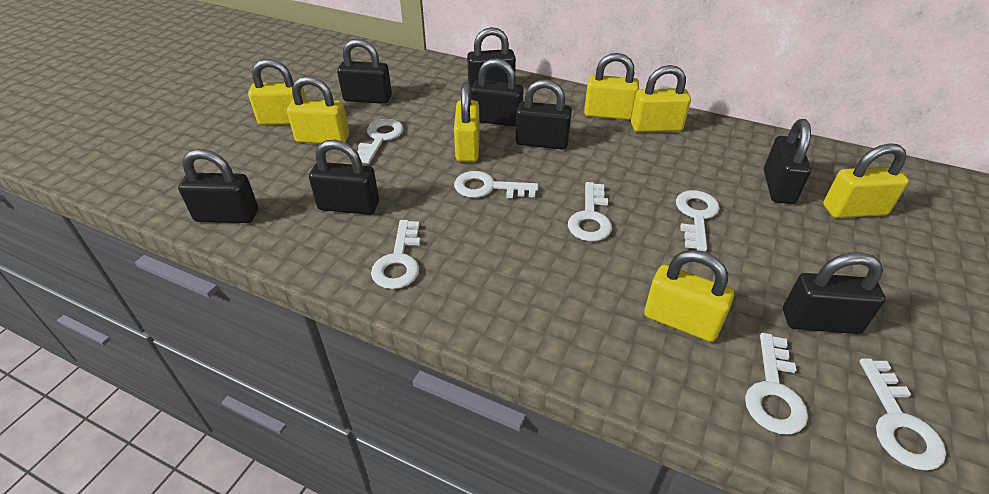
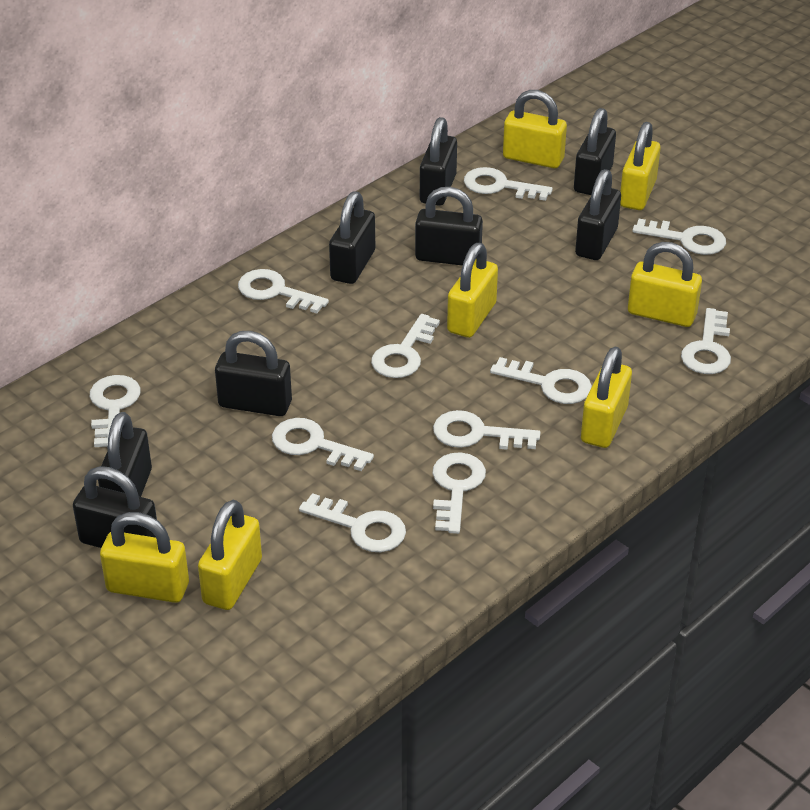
white key: [357,119,404,164] [371,220,420,289] [454,171,538,198] [568,182,612,241] [676,190,720,251] [745,333,808,435] [859,358,946,471] = 7 -> [90,375,140,448] [238,269,329,313] [272,418,374,471] [299,493,406,552] [371,314,440,378] [432,452,486,534] [433,410,540,450] [464,167,553,201] [490,357,592,404] [632,219,726,255] [681,308,731,374] = 11

